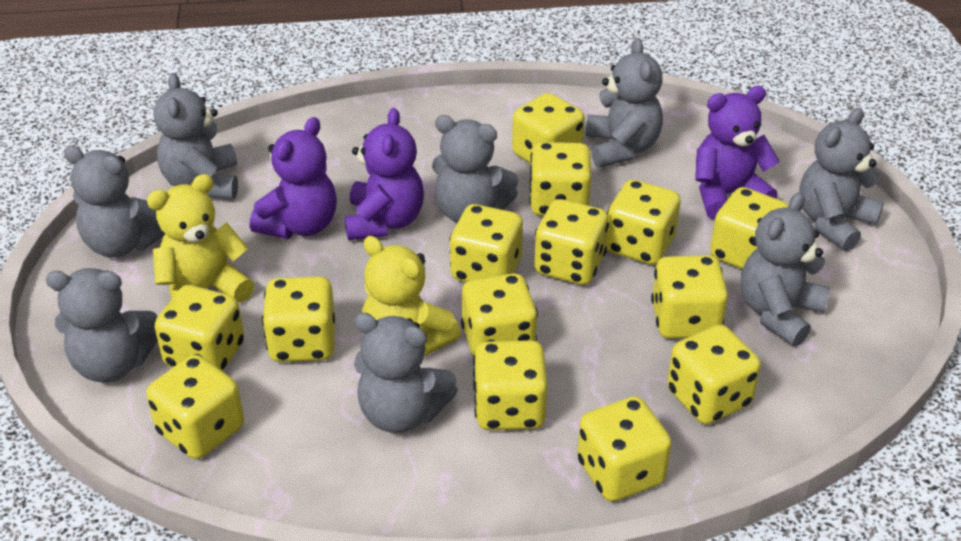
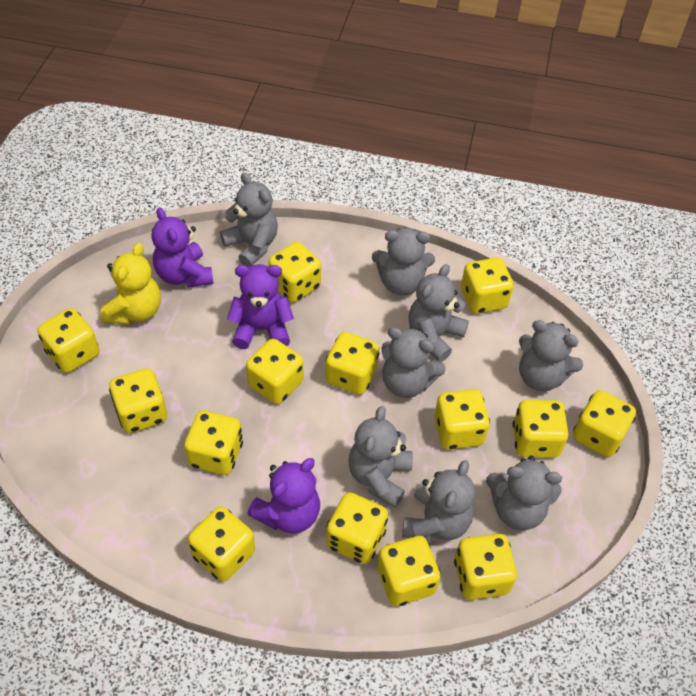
yellow teddy bear: [147,174,254,302] [362,236,461,356] = 2 -> [101,243,161,325] = 1

